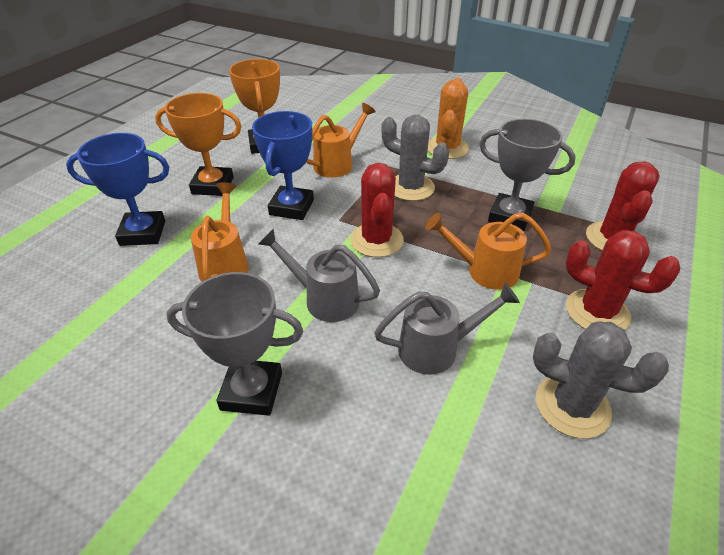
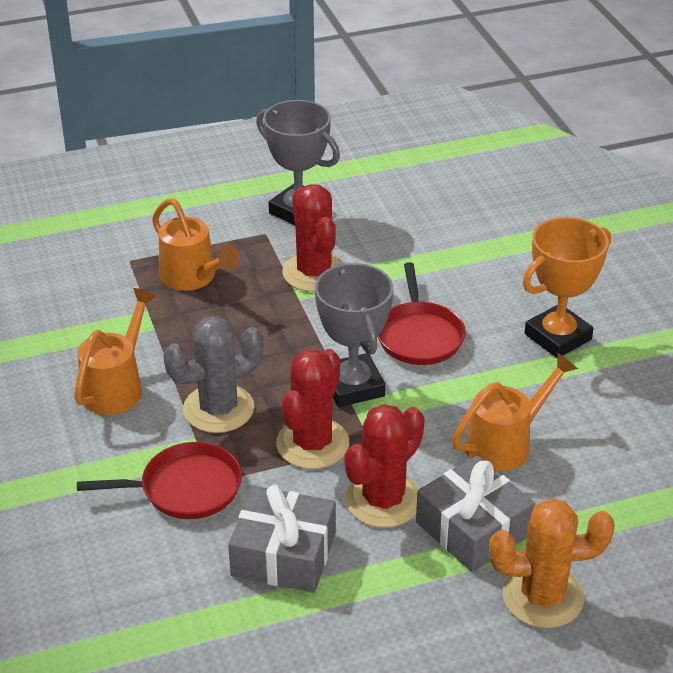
blue trophy: [66,133,169,246] [252,111,314,220] = 2 -> none = 0
grey cactus: [381,115,449,201] [533,322,669,439] = 2 -> [164,316,263,433] = 1
grey gift: none = 0 -> [228,485,336,593] [416,455,535,572] = 2
grey watering can: [258,229,380,322] [374,283,520,375] = 2 -> none = 0
orange trophy: [155,93,241,196] [229,59,280,154] = 2 -> [523,217,611,358] = 1
red pan: none = 0 -> [77,442,242,519] [378,262,466,365] = 2

